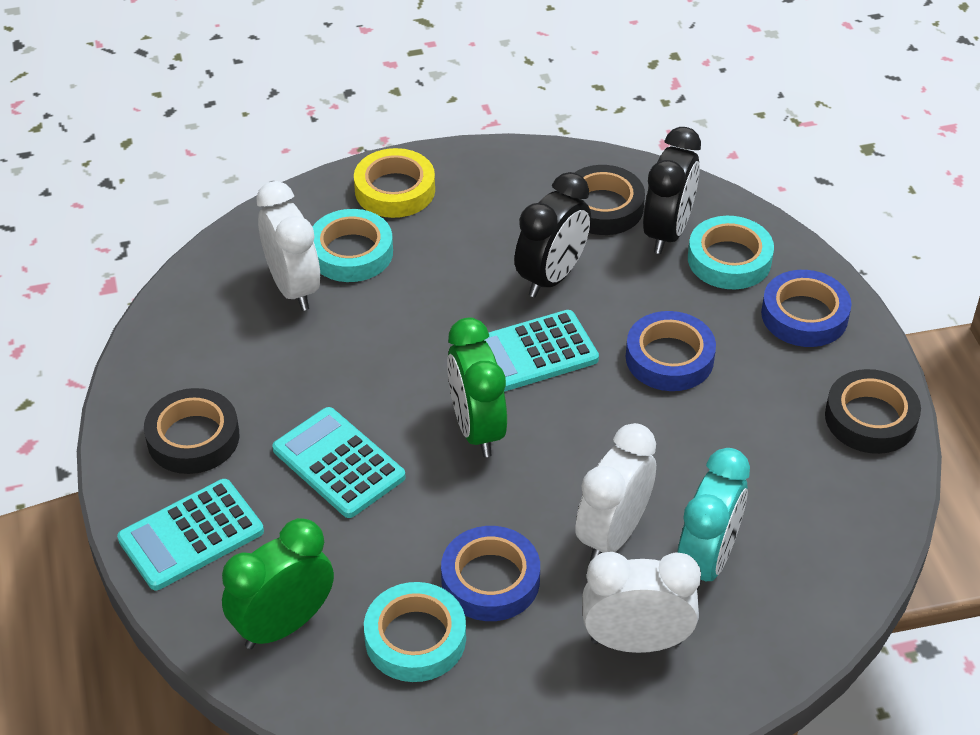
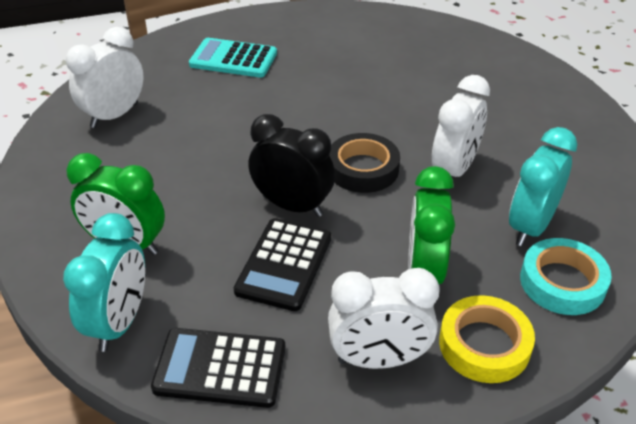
black calculator: none = 0 -> [151,328,286,408] [234,218,331,311] = 2
black clock: [515,172,591,298] [643,127,701,254] = 2 -> [248,114,335,217] = 1
black tape: [144,388,239,474] [574,165,645,235] [825,369,921,454] = 3 -> [329,133,400,193] = 1
blue tape: [441,526,540,621] [626,311,716,391] [761,270,851,347] = 3 -> none = 0
turquoise calculator: [117,479,264,590] [272,407,406,518] [485,310,599,392] = 3 -> [189,38,277,78] = 1
turquoise clock: [677,448,750,591] = 1 -> [63,213,145,352] [509,127,577,246] = 2
turquoise tape: [313,209,393,282] [364,582,466,682] [688,216,774,289] = 3 -> [520,238,612,315] = 1

